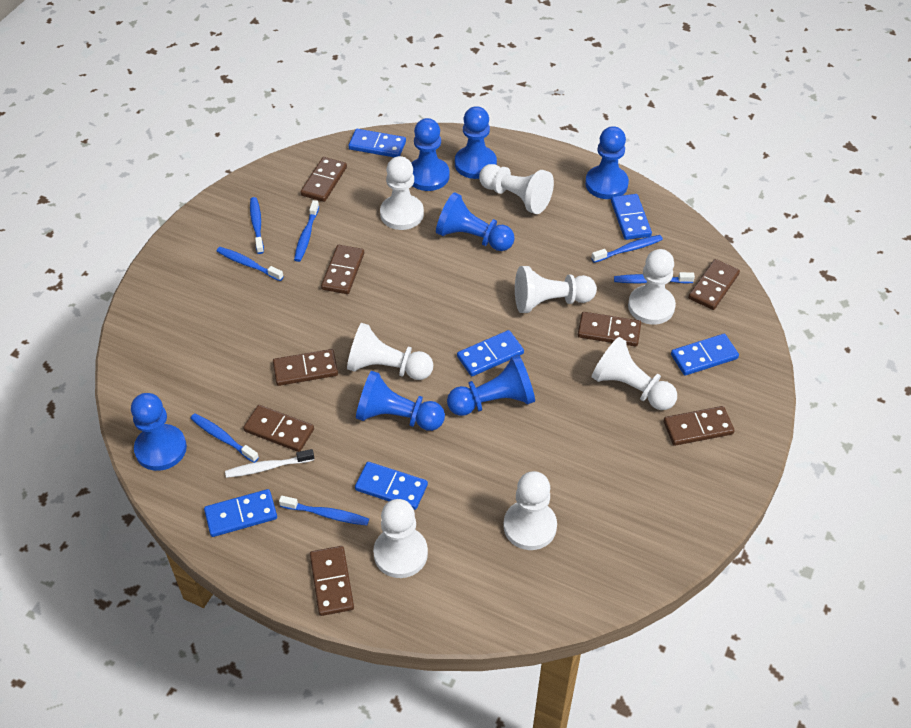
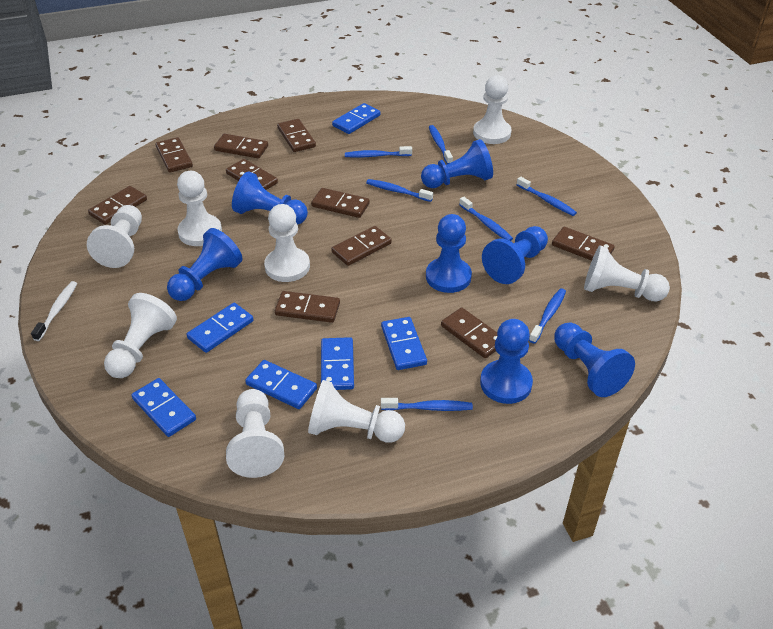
brown domino: [243,405,314,452] [273,349,338,386] [301,157,347,202] [310,546,354,616] [321,245,364,294] [578,312,641,347] [663,406,735,446] [688,259,740,310] = 8 -> [88,186,147,225] [155,137,193,173] [214,134,268,158] [226,159,278,190] [275,291,340,323] [277,119,316,152] [311,188,370,218] [331,226,392,266] [441,308,497,358] [552,227,615,261] = 10

